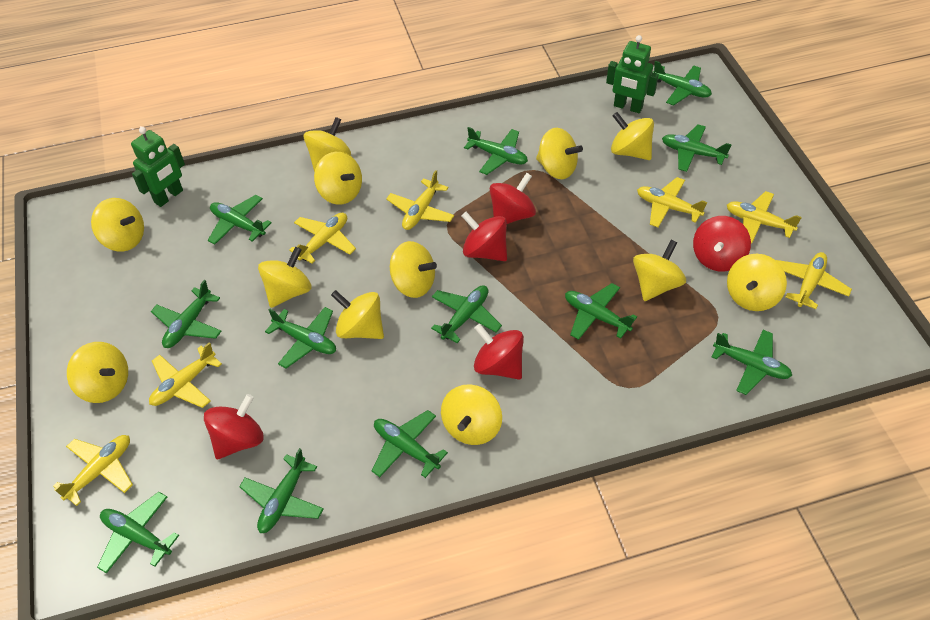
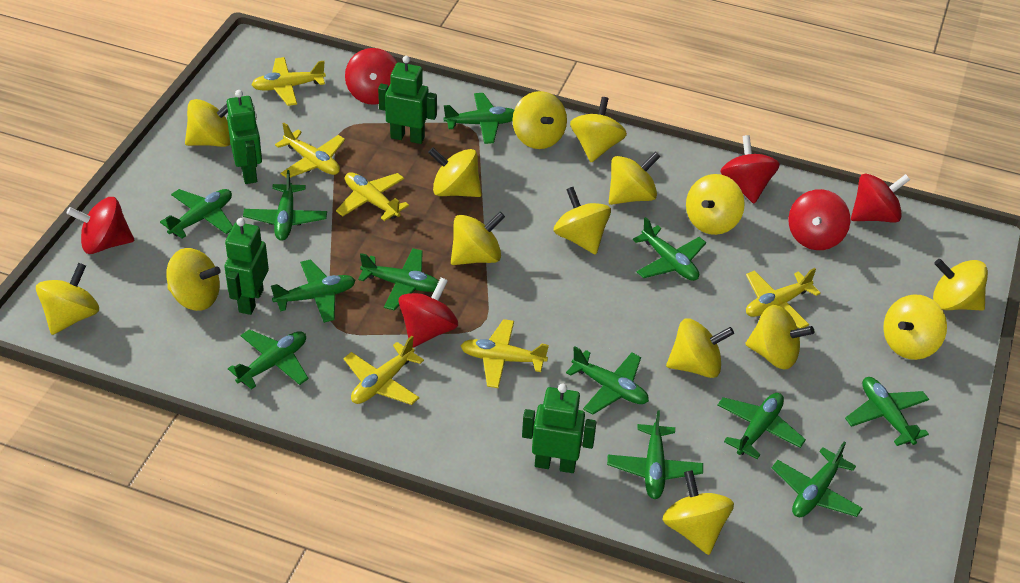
green robot: [131,127,185,207] [606,35,659,113] = 2 -> [224,218,269,315] [227,90,262,184] [378,56,437,144] [522,384,596,473] = 4
red spinning top: [204,394,264,459] [462,212,507,261] [474,324,524,380] [490,173,536,224] [693,216,751,272] = 5 -> [66,197,134,254] [345,48,398,105] [399,277,458,348] [720,135,780,203] [788,189,850,250] [851,174,910,223] = 6
yellow plane: [53,435,133,506] [149,342,222,408] [289,213,356,264] [386,170,454,230] [637,177,707,227] [727,191,802,244] [776,252,852,309] = 7 -> [251,57,326,106] [275,123,345,178] [336,172,409,221] [344,336,424,405] [461,319,549,388] [746,268,821,329] = 6
yellow spinning top: [67,342,128,403] [91,198,144,251] [258,247,311,308] [304,117,351,172] [314,152,362,205] [331,290,384,339] [390,241,437,298] [441,384,502,445] [536,128,583,179] [611,112,654,160] [633,240,686,301] [727,254,787,311] = 12 -> [36,263,99,335] [166,248,221,311] [185,99,231,147] [428,148,482,197] [451,212,505,265] [512,91,567,149] [554,187,611,255] [570,97,627,162] [609,152,660,205] [662,470,734,555] [666,318,734,378] [686,174,745,235] [745,305,814,369] [883,295,947,360] [933,259,988,311] = 15

